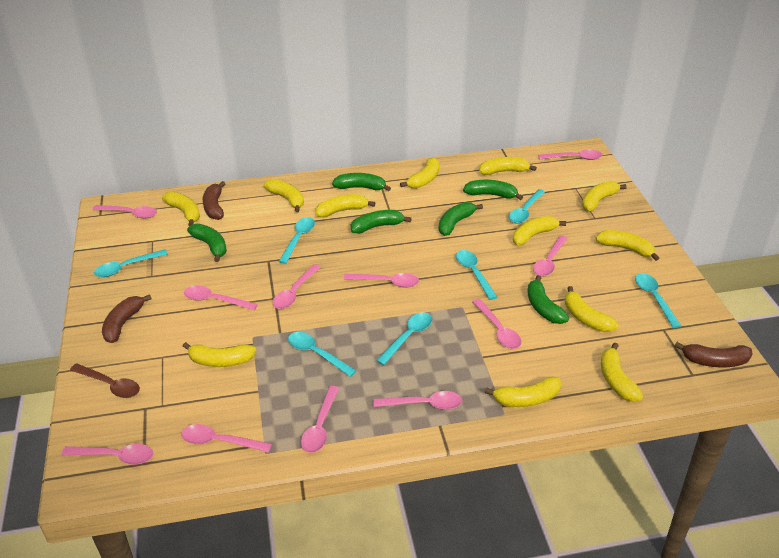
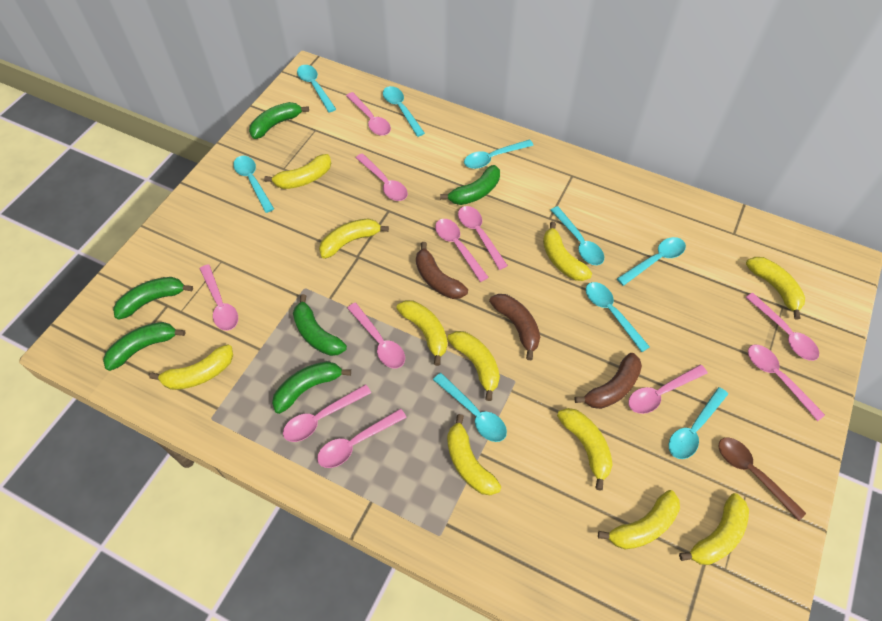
turquoise spoon: [94,249,168,277] [278,217,315,264] [288,332,356,377] [376,312,432,365] [456,250,497,300] [509,189,545,223] [635,273,681,328] = 7 -> [233,156,274,213] [297,65,336,112] [383,86,425,137] [433,373,507,442] [464,139,534,169] [551,206,604,265] [586,282,650,352] [617,237,686,286] [669,387,728,459] = 9
yellow banana: [162,192,200,226] [183,342,256,367] [264,179,304,212] [316,194,375,218] [400,157,439,189] [479,157,537,175] [485,376,561,407] [513,216,566,245] [565,286,619,332] [582,181,627,211] [595,230,659,261] [601,343,643,402] = 12 -> [149,344,233,390] [264,154,331,189] [319,218,389,259] [396,300,447,366] [447,331,500,401] [447,414,501,495] [543,222,592,281] [557,408,613,491] [598,490,680,549] [679,493,749,565] [746,257,805,320] = 11

